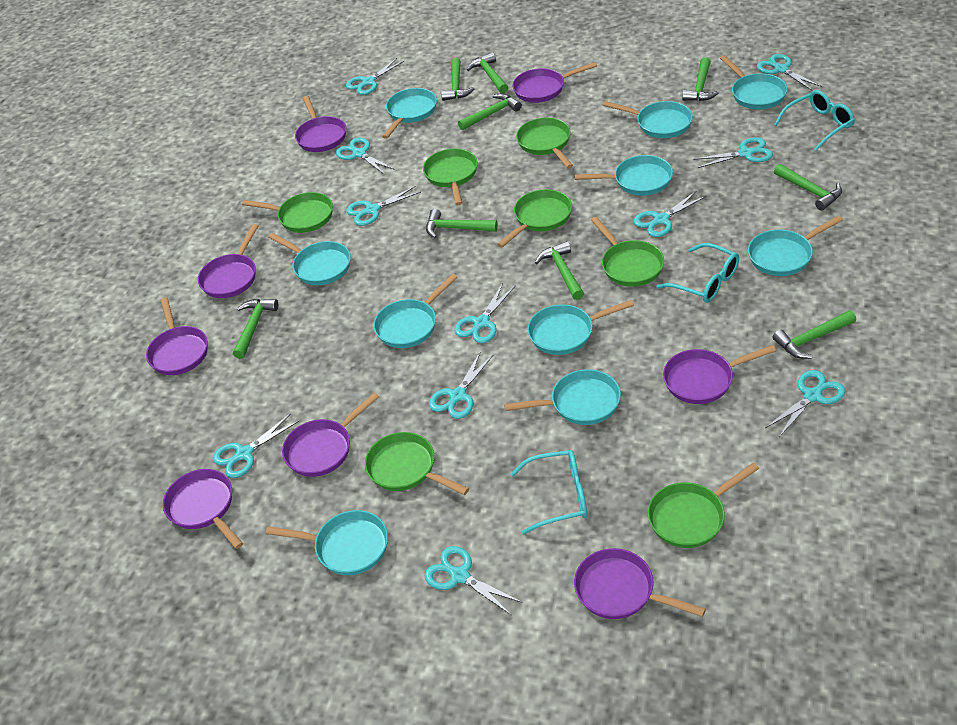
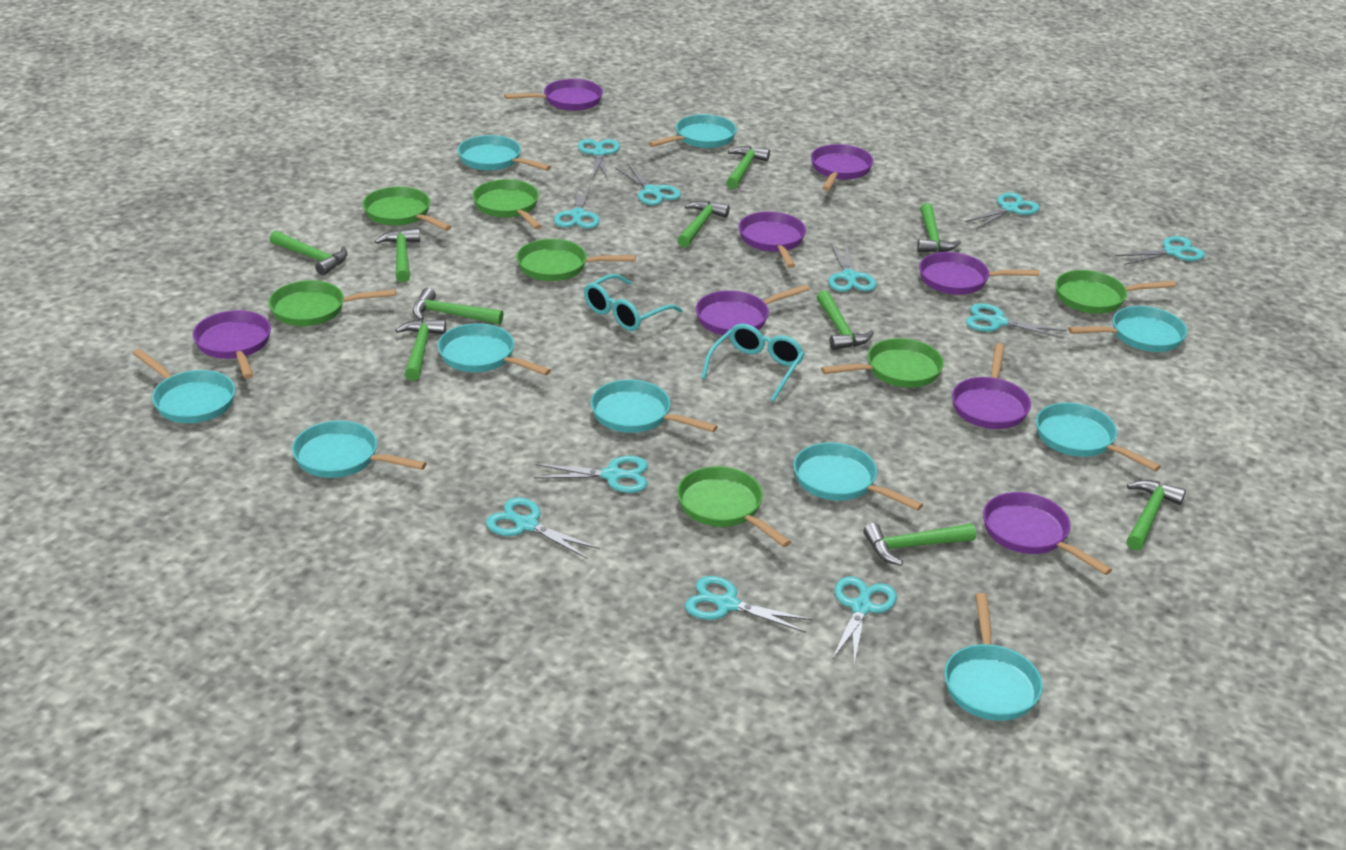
green hammer: [233,299,278,359] [426,209,498,238] [441,58,475,101] [458,93,522,130] [467,52,508,93] [535,241,584,300] [682,57,719,101] [772,310,856,359] [774,164,842,211] = 9 -> [270,230,348,275] [375,228,420,282] [395,319,446,381] [413,288,504,325] [677,201,730,248] [726,146,770,189] [817,290,874,350] [863,523,976,566] [917,203,961,252] [1126,480,1186,550] = 10
turquoise glasses: [510,450,587,535] [656,243,739,303] [774,90,855,151] = 3 -> [584,274,683,331] [701,324,805,402] = 2

